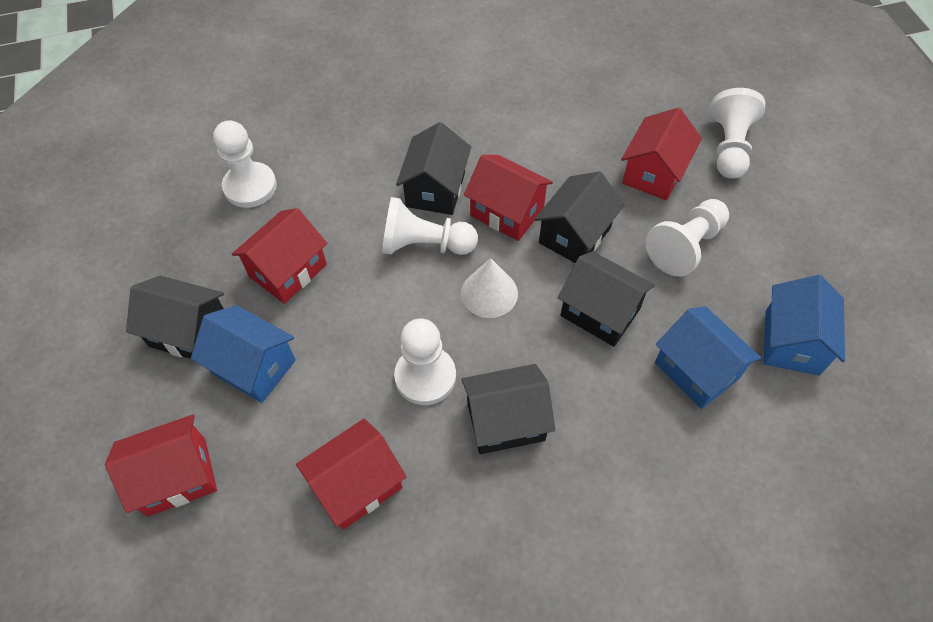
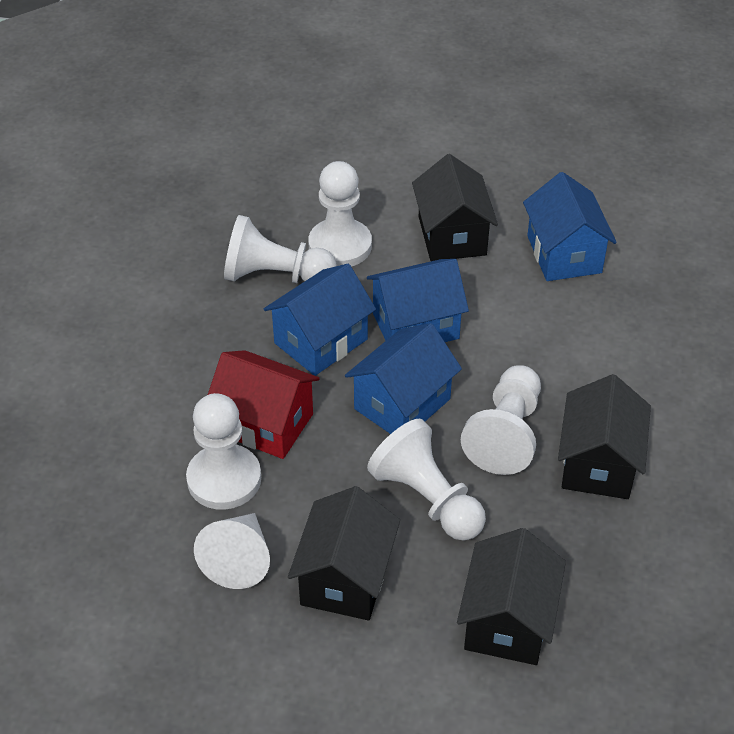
black house: [126,276,224,359] [396,122,471,215] [461,364,555,454] [534,171,624,263] [558,251,655,347] = 5 -> [288,486,400,620] [412,154,498,261] [457,528,566,665] [558,374,651,499] = 4
blue house: [191,305,296,403] [655,306,761,409] [763,275,845,376] = 3 -> [264,264,376,376] [345,323,462,434] [367,259,469,342] [523,172,617,281] = 4
red house: [105,414,217,517] [232,208,327,304] [296,419,407,530] [464,155,553,241] [621,108,702,201] = 5 -> [208,350,319,459] = 1

